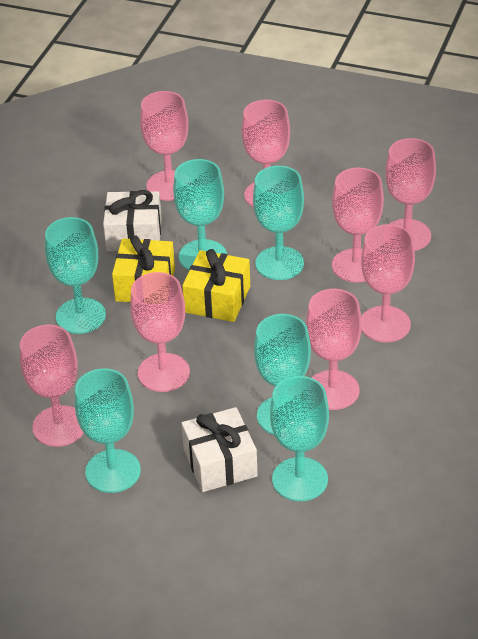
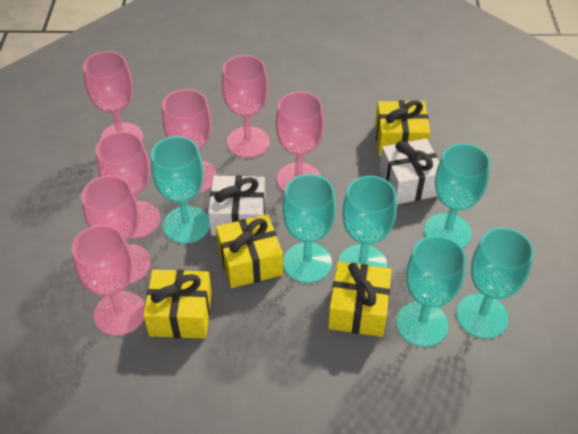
pink goblet: [20,325,84,447] [130,272,190,392] [140,91,188,201] [242,100,290,207] [306,289,362,410] [332,168,384,283] [361,224,415,342] [385,138,436,251] = 8 -> [72,225,145,336] [81,175,151,284] [83,51,143,141] [96,131,160,238] [162,89,217,193] [222,55,270,158] [276,91,324,192] = 7
yellow gift: [112,236,175,302] [182,249,250,322] = 2 -> [143,270,212,339] [216,214,283,288] [328,261,392,337] [375,100,431,156] = 4

